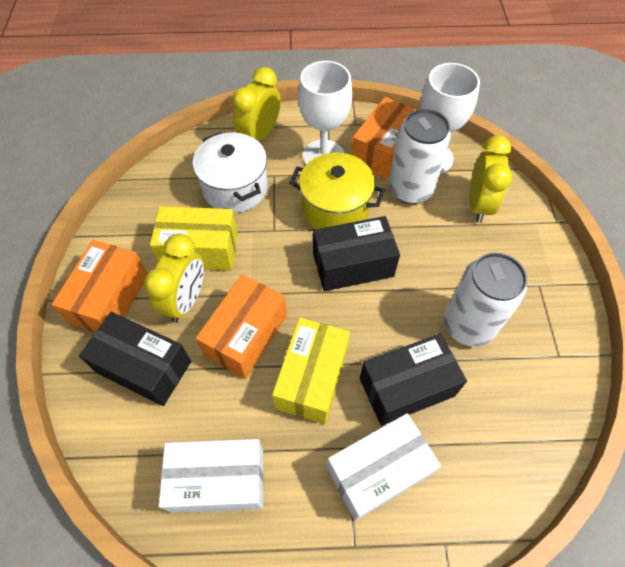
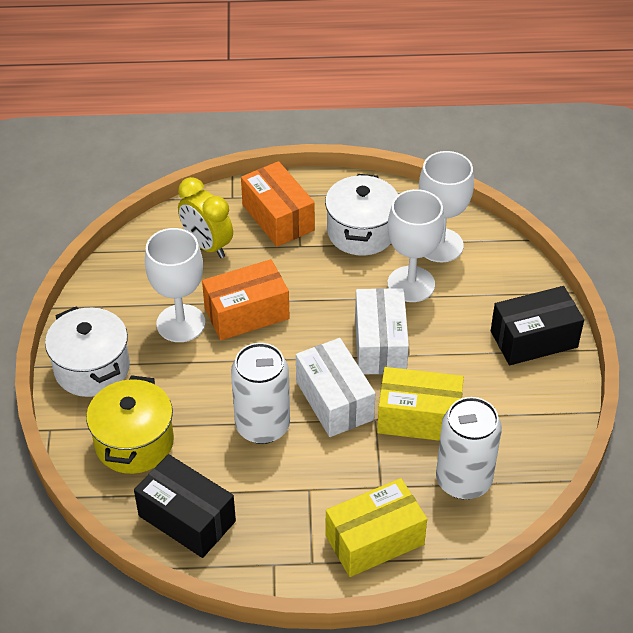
black box: [79,312,191,406] [313,216,400,291] [360,333,467,426] = 3 -> [134,454,236,558] [491,286,584,365] = 2
orange box: [51,240,148,332] [196,274,287,379] [351,97,416,180] = 3 -> [202,259,290,340] [241,161,315,247] = 2
white goblet: [298,61,352,164] [421,63,480,174] = 2 -> [145,228,205,342] [388,189,444,302] [419,151,474,262] = 3
white pot: [193,132,268,213] = 1 -> [45,307,130,397] [325,174,398,256] = 2
yellow clock: [144,234,204,323] [232,67,281,141] [469,135,512,223] = 3 -> [178,177,233,258] = 1

